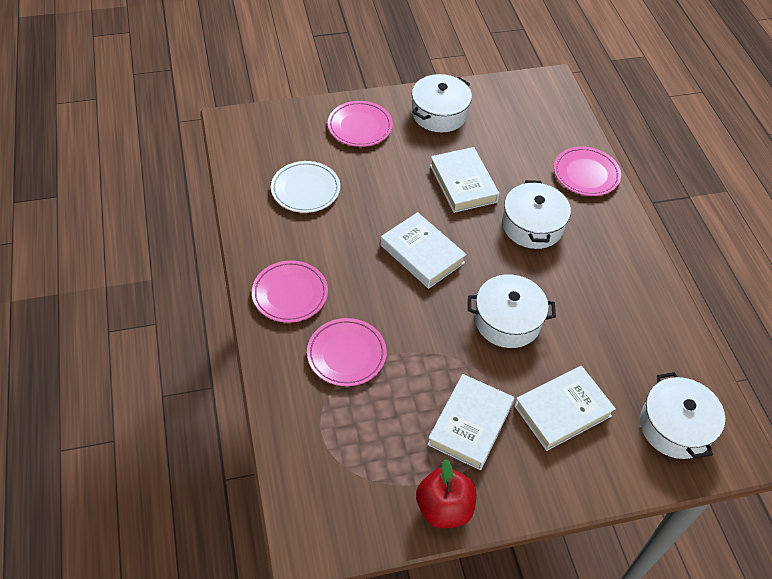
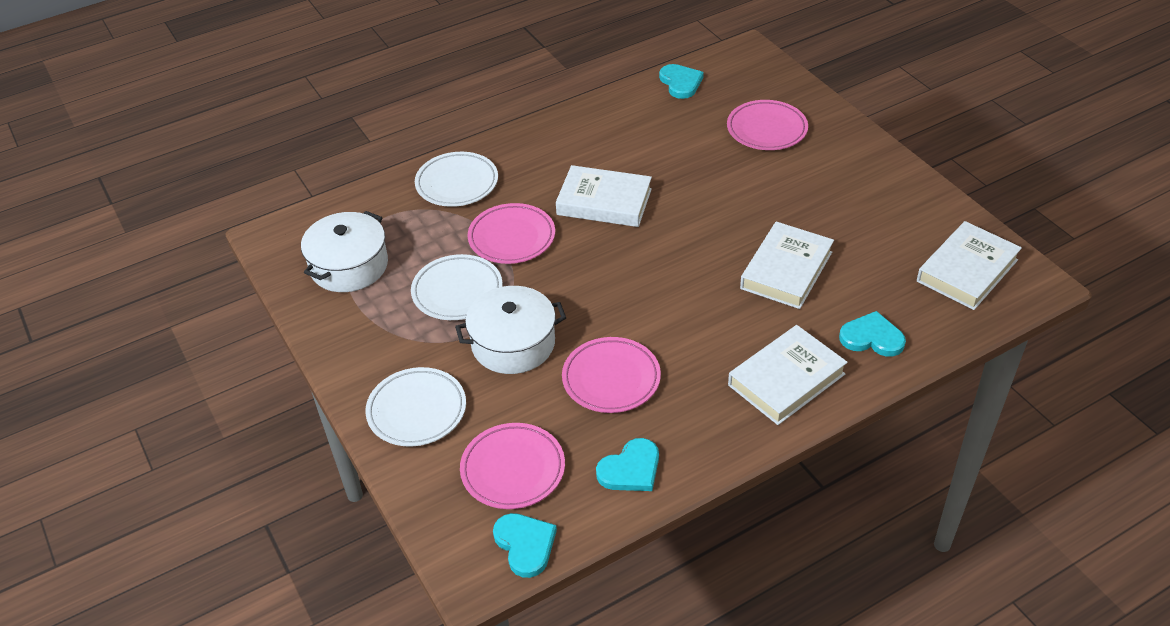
red apple: [416,459,476,528] = 1 -> none = 0
turquoise heart: none = 0 -> [493,513,557,578] [596,438,659,491] [659,64,704,99] [839,311,906,357] = 4
white plate: [271,161,340,213] = 1 -> [365,367,466,447] [411,254,503,320] [415,152,498,207] = 3
white pot: [412,74,472,132] [468,274,556,348] [502,180,571,249] [640,372,725,459] = 4 -> [301,211,388,292] [455,286,566,374] = 2

